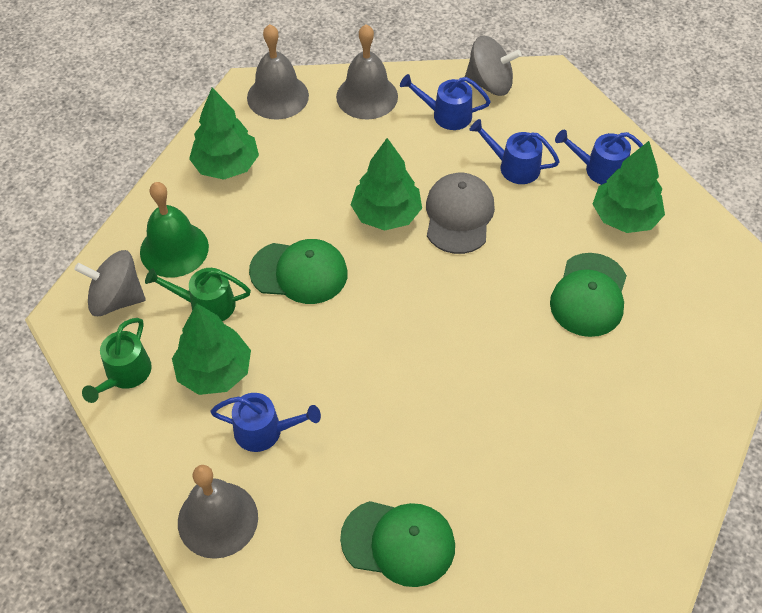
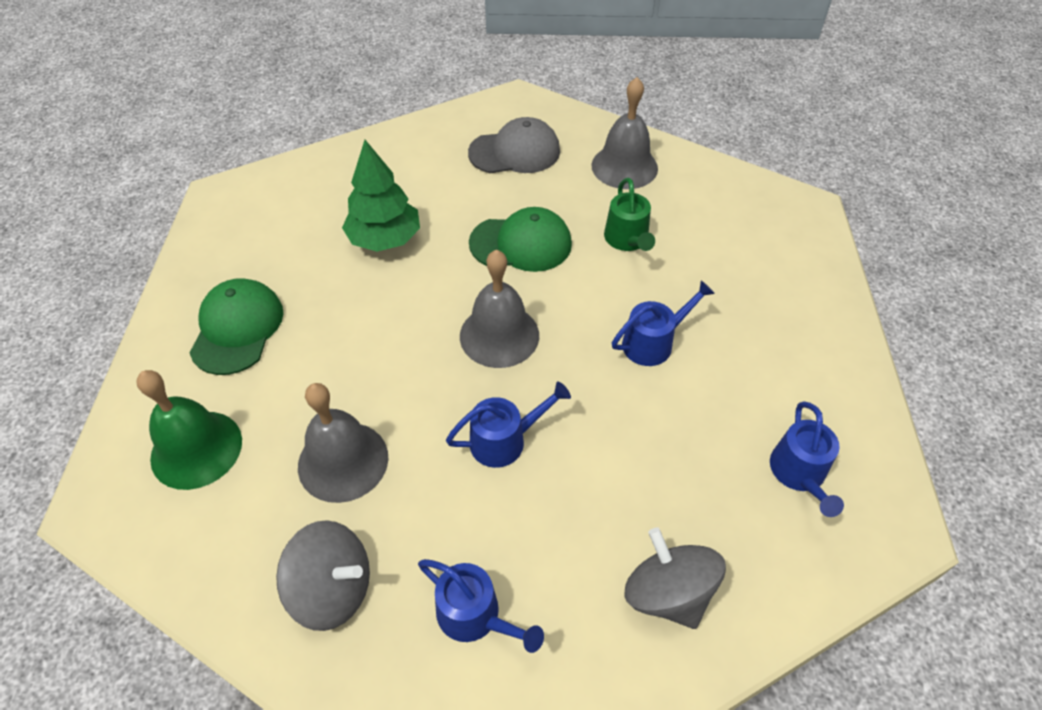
green cap: [249,239,348,304] [340,501,455,587] [550,253,627,337] = 3 -> [190,278,284,375] [469,207,572,272] = 2
green tree: [172,303,251,395] [189,87,259,180] [351,138,422,231] [593,141,665,233] = 4 -> [342,140,420,252] = 1
green watering can: [82,318,152,403] [145,268,251,321] = 2 -> [604,178,655,251] = 1

